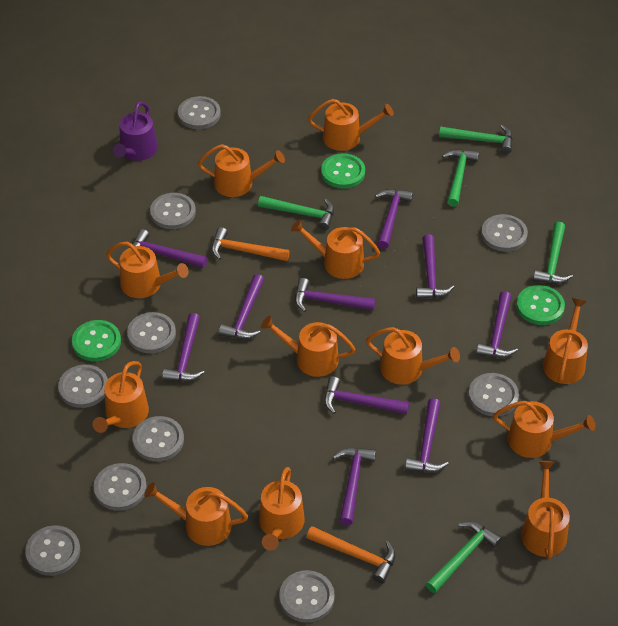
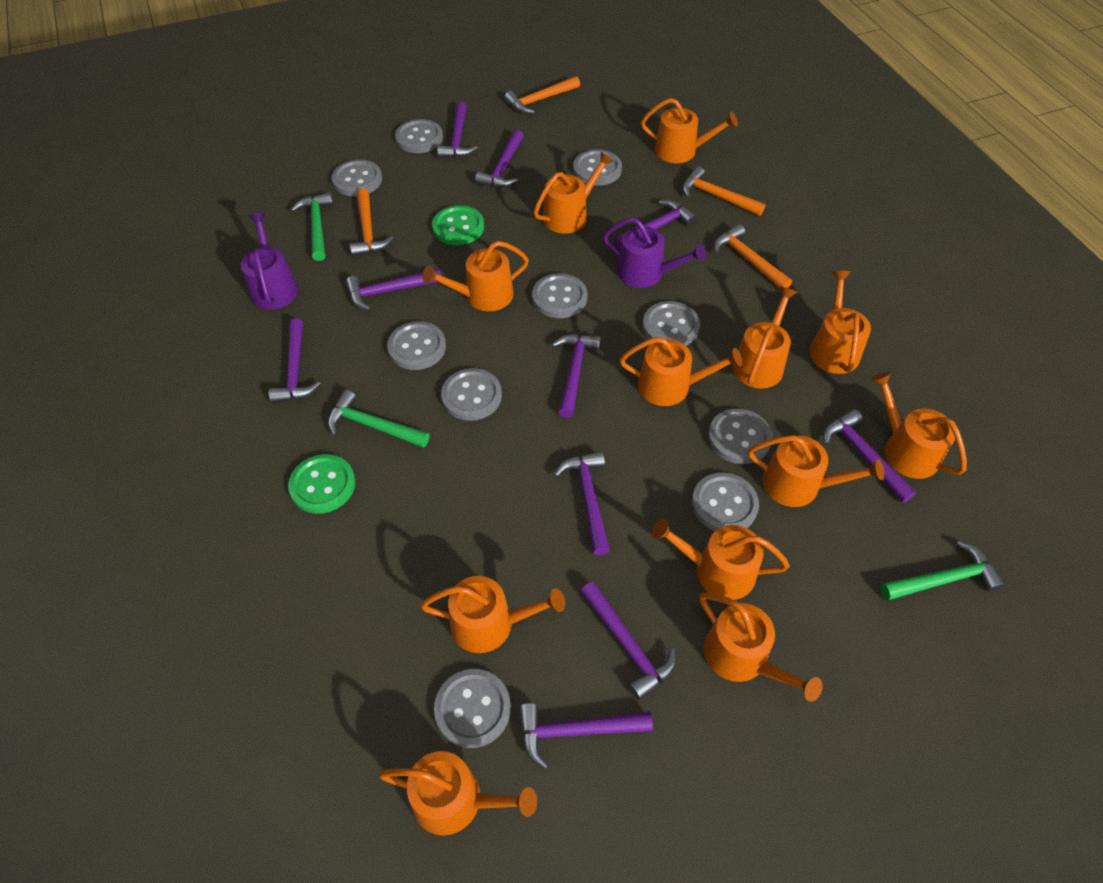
green button: [72,320,121,361] [321,153,365,189] [516,285,565,325] = 3 -> [288,454,355,514] [432,205,484,245] = 2
green hammer: [258,196,334,230] [426,521,502,593] [439,125,513,154] [442,149,479,207] [533,222,573,284] = 5 -> [291,193,333,261] [328,390,429,448] [880,541,1005,600] = 3
orange hammer: [211,227,290,261] [306,526,396,583] = 2 -> [350,188,393,256] [504,76,580,114] [682,166,766,216] [714,224,792,288] = 4
purple watering can: [113,101,158,161] = 1 -> [240,212,298,310] [603,218,706,288] = 2

